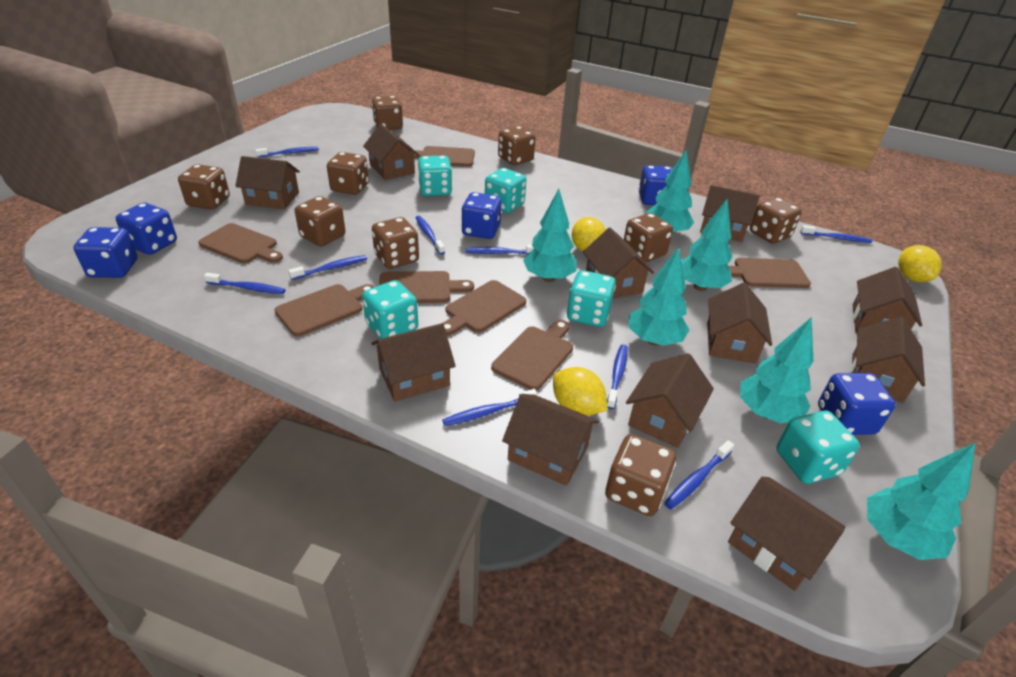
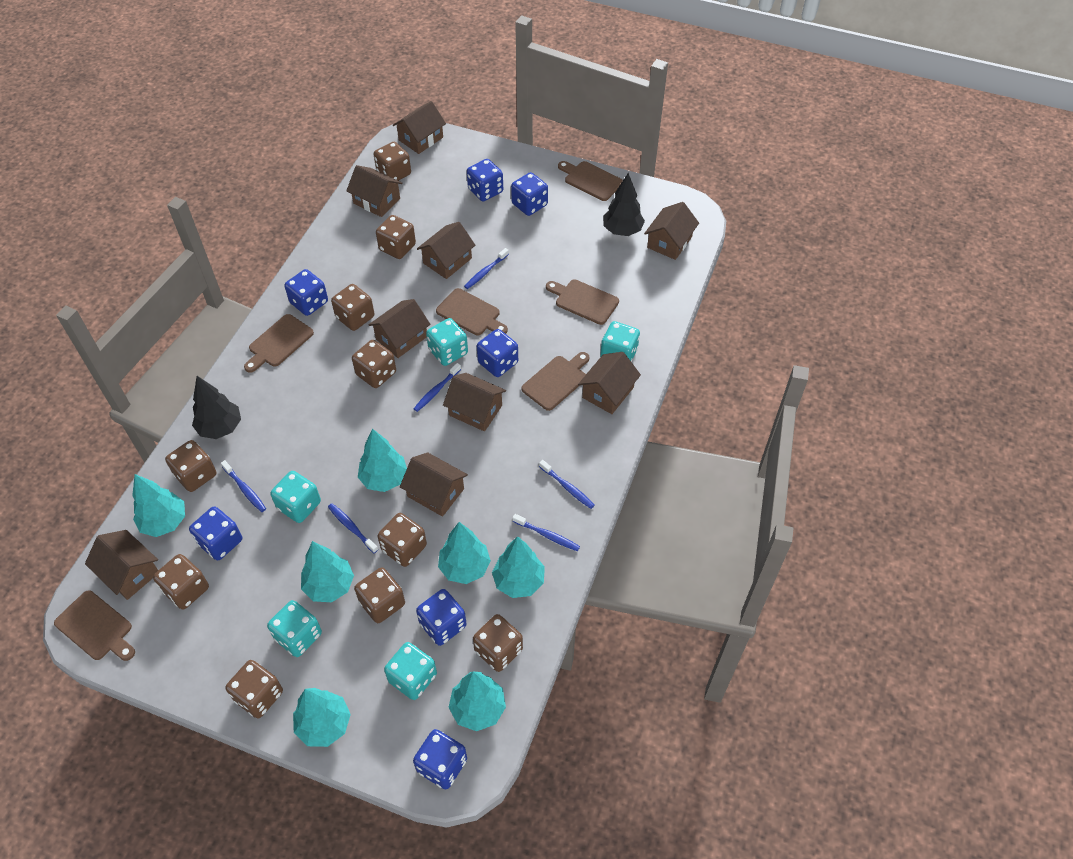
black tree: none = 0 -> [192,376,241,439] [603,173,645,236] = 2
blue dice: [73,227,138,278] [116,203,177,255] [462,192,502,239] [639,165,673,205] [818,373,896,435] = 5 -> [189,507,242,560] [284,269,328,316] [413,729,467,789] [416,589,467,646] [467,159,503,202] [477,329,518,377] [511,172,548,216] = 7
blue toothbrush: [204,273,286,294] [255,147,319,157] [288,255,367,280] [415,216,445,255] [442,389,538,426] [466,245,534,255] [607,344,628,409] [664,440,734,509] [800,225,872,243] = 9 -> [221,460,266,512] [328,503,378,553] [414,363,461,412] [464,248,509,289] [512,514,580,551] [539,460,595,509] = 6
brown cutting board: [198,223,283,263] [275,284,375,337] [379,271,474,303] [414,146,475,167] [443,280,526,336] [491,320,573,390] [728,258,811,288] = 7 -> [54,590,135,661] [244,314,314,373] [436,288,508,335] [521,352,589,411] [546,280,619,325] [558,161,623,201] = 6
brown dice: [178,164,230,209] [295,196,345,247] [327,152,369,195] [372,96,403,130] [372,217,419,269] [498,126,535,165] [605,434,676,516] [624,213,673,262] [750,197,802,244] = 9 -> [153,554,209,610] [165,440,216,492] [225,660,283,718] [331,284,374,331] [352,340,396,388] [354,567,405,623] [374,142,411,181] [376,215,416,259] [378,513,427,567] [473,614,523,672] = 10
brown house: [235,156,300,210] [363,124,419,180] [371,323,456,402] [502,394,599,486] [583,228,654,299] [626,353,714,448] [700,185,760,242] [707,283,772,364] [728,477,845,591] [850,317,925,403] [853,267,922,333] = 11 -> [85,530,158,600] [346,165,402,217] [368,299,431,358] [393,101,446,154] [400,452,468,517] [417,222,475,279] [443,373,506,431] [578,352,641,414] [644,202,699,260] = 9
turquoise tree: [523,189,577,282] [629,247,689,346] [646,150,694,232] [681,199,732,291] [740,317,813,423] [867,443,976,560] = 6 -> [132,474,185,537] [293,688,351,747] [301,541,354,602] [358,429,407,492] [438,522,491,584] [448,672,506,731] [492,536,545,598] = 7
yellow lemon: [553,367,608,416] [572,217,606,252] [898,245,942,282] = 3 -> none = 0

